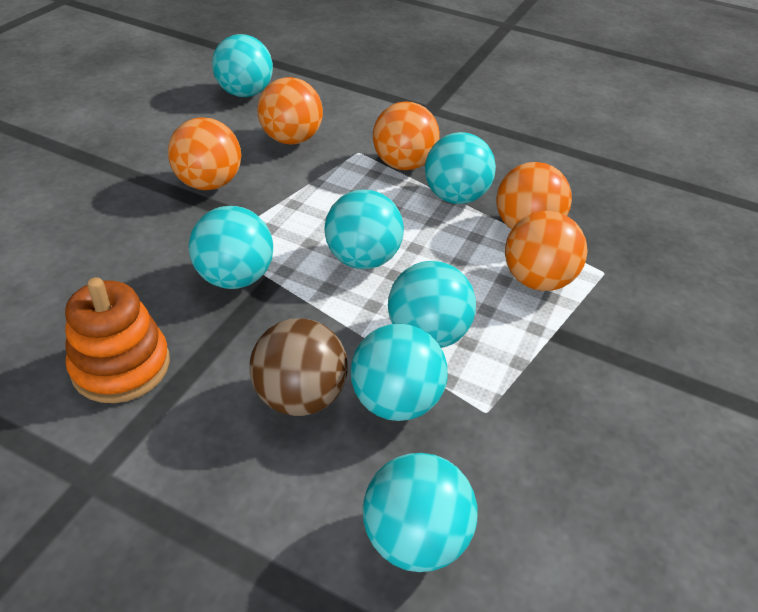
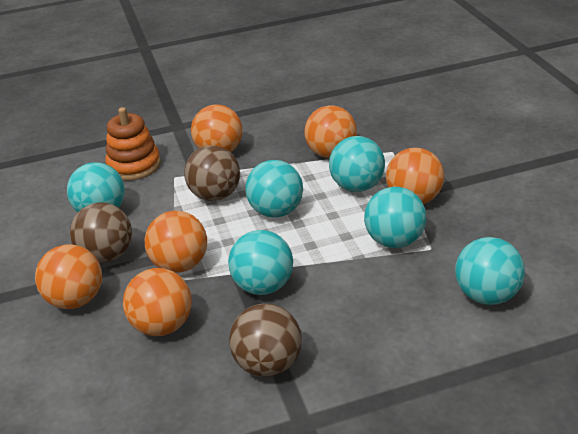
brown ball: [249,318,348,416] = 1 -> [70,202,132,263] [184,145,240,201] [229,304,302,377] = 3
orange ball: [168,117,241,190] [257,77,323,144] [373,101,440,170] [496,162,572,229] [505,211,588,291] = 5 -> [35,244,102,309] [123,268,192,336] [145,211,207,273] [191,104,242,152] [304,105,357,158] [386,148,444,204] = 6
turquoise ball: [189,206,273,289] [212,34,273,97] [324,190,404,269] [350,323,448,421] [363,453,478,572] [388,261,476,348] [425,132,496,204] = 7 -> [67,162,125,212] [228,230,293,295] [245,160,303,218] [329,136,385,192] [364,187,426,248] [455,237,525,305] = 6

